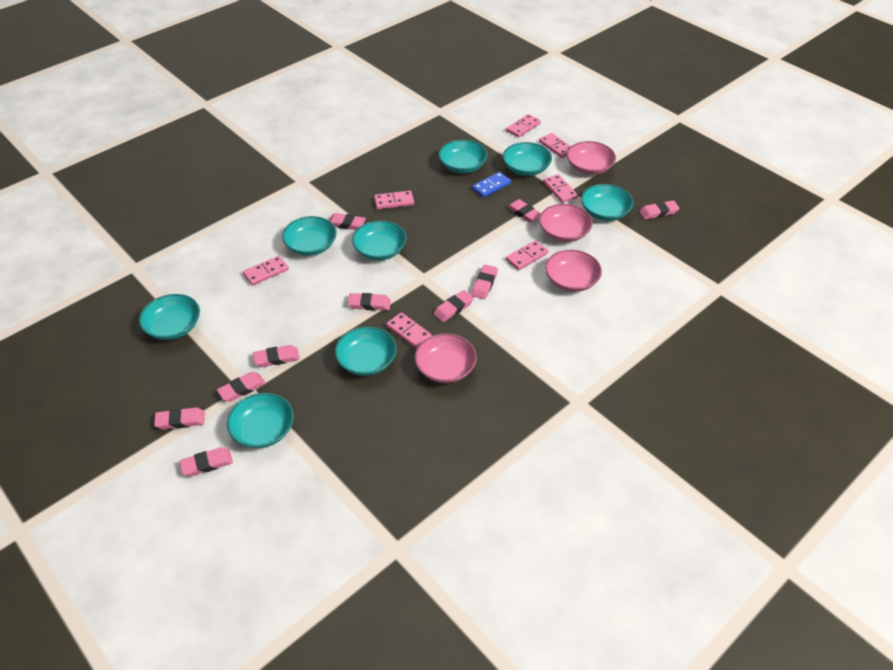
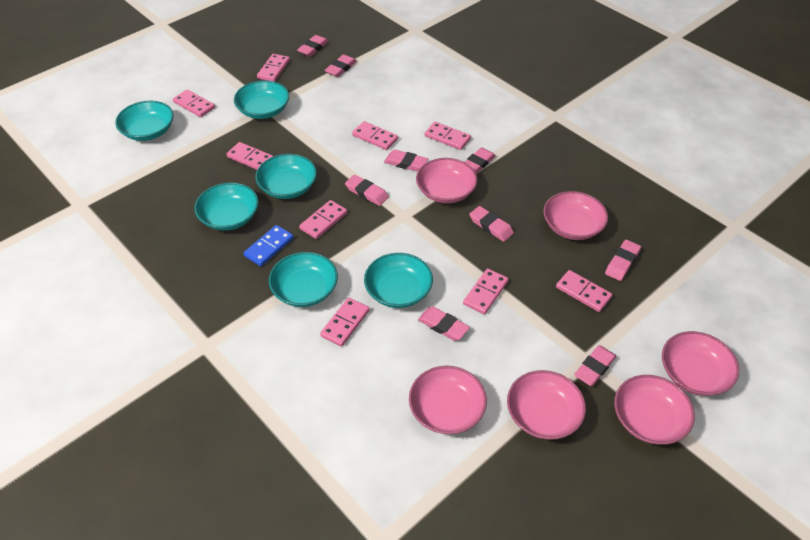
pink bowl: [414,334,477,383] [539,204,593,242] [545,250,602,292] [567,141,616,175] = 4 -> [409,366,487,434] [416,158,477,203] [507,370,586,440] [543,191,608,240] [614,375,695,445] [662,331,739,396] = 6
pink domino: [243,256,289,286] [374,191,414,210] [386,312,432,349] [506,114,541,138] [506,240,548,270] [539,133,571,158] [543,174,578,203] = 7 -> [173,89,215,117] [227,142,273,170] [257,54,290,82] [299,200,347,239] [320,298,370,347] [352,121,398,150] [425,122,471,150] [463,269,509,315] [556,270,612,312] = 9
pink eraser: [154,407,205,430] [179,447,233,477] [217,372,266,402] [253,345,300,367] [329,213,366,230] [348,293,391,311] [434,290,474,322] [471,265,498,299] [507,199,541,223] [639,200,680,220] = 10 -> [297,35,329,57] [324,54,357,77] [345,175,389,206] [384,150,428,172] [418,307,470,341] [465,147,496,174] [469,206,514,242] [574,345,616,386] [605,240,641,281] = 9
turquoise bowl: [139,294,200,340] [227,393,294,448] [282,216,337,256] [335,327,397,376] [352,220,407,260] [439,140,488,173] [503,142,552,176] [581,184,634,221] = 8 -> [115,101,174,141] [194,182,259,231] [234,80,289,119] [255,154,317,199] [269,252,338,307] [364,253,433,308] = 6

